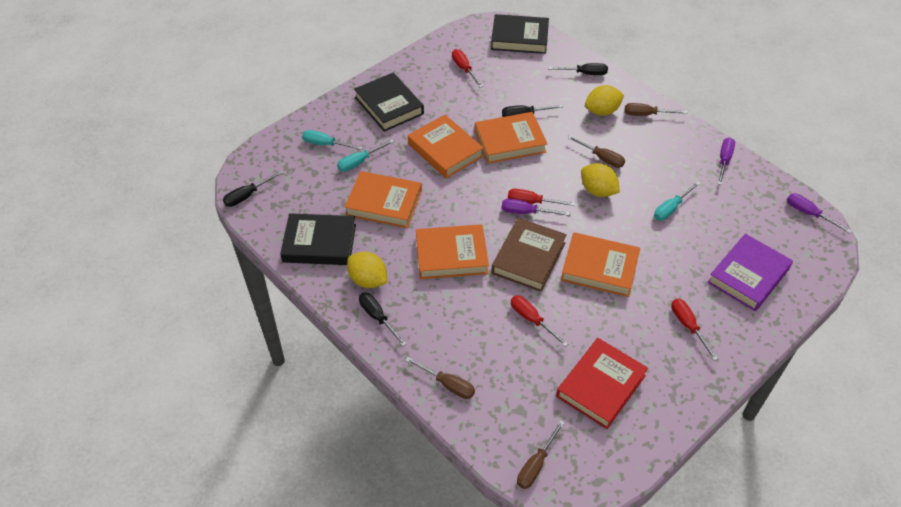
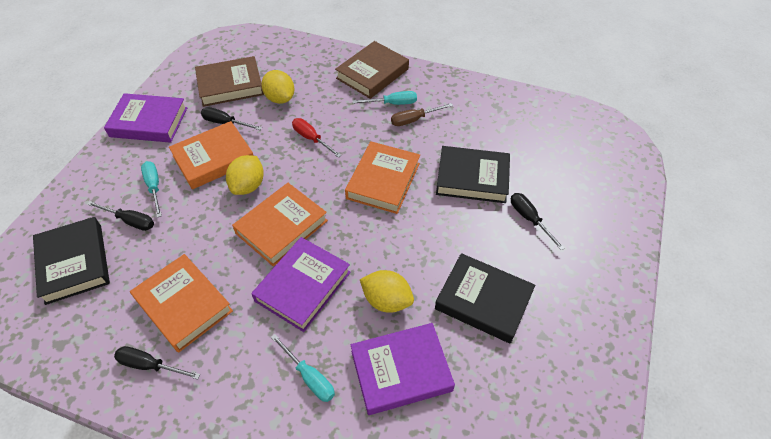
brown book: [491,218,567,292] = 1 -> [195,56,264,107] [335,41,409,99] = 2
brown screwdriver: [405,357,475,399] [517,420,565,489] [567,135,625,168] [625,103,687,116] = 4 -> [391,103,453,126] = 1
orange book: [344,171,422,228] [408,115,484,178] [416,224,489,279] [475,112,547,164] [561,232,640,297] = 5 -> [130,254,233,353] [169,121,254,189] [232,183,328,266] [345,141,420,214] = 4
purple book: [707,234,793,311] = 1 -> [104,93,187,143] [251,237,351,332] [351,323,455,415] = 3
purple screwdriver: [502,199,570,216] [718,138,735,185] [787,193,852,234] = 3 -> none = 0
red book: [556,338,648,429] = 1 -> none = 0
red screwdriver: [452,49,483,87] [508,189,575,206] [511,295,568,347] [671,299,718,361] = 4 -> [292,118,342,158] = 1

